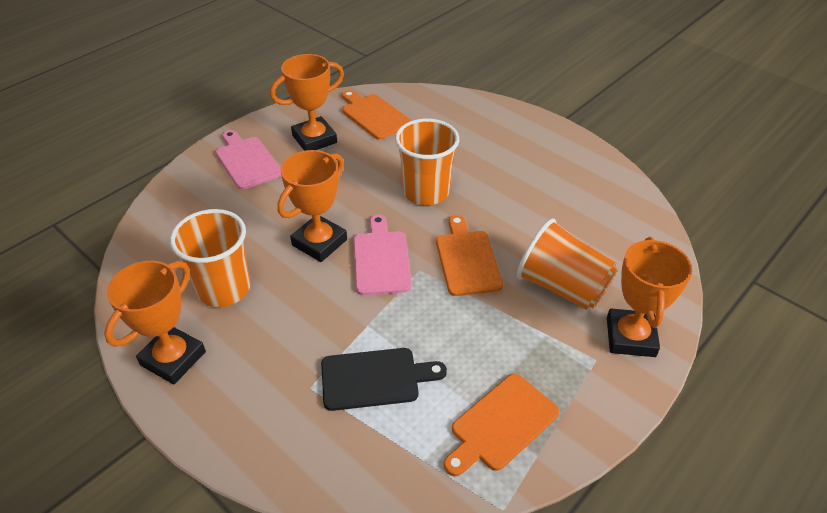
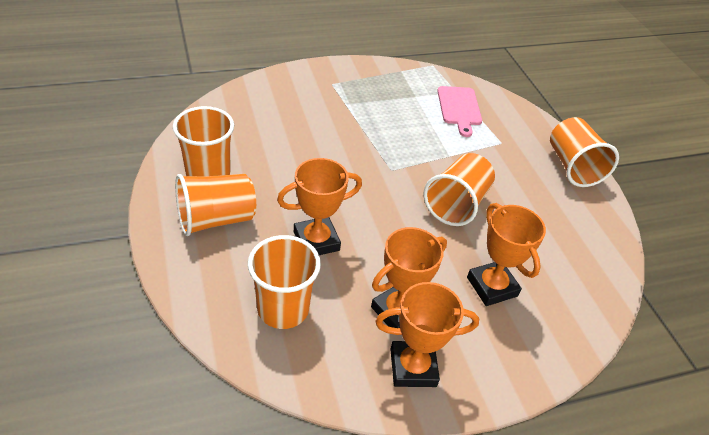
black cutting board: [321,348,447,411] = 1 -> none = 0
orange cup: [170,209,251,307] [395,118,459,205] [517,218,618,310] = 3 -> [173,106,234,177] [175,174,256,236] [248,235,321,329] [424,153,495,226] [550,117,619,187] = 5
orange cutting board: [342,90,411,140] [436,215,503,296] [444,374,559,476] = 3 -> none = 0
pink cutting board: [216,130,281,190] [354,215,412,295] = 2 -> [437,86,482,137] = 1

